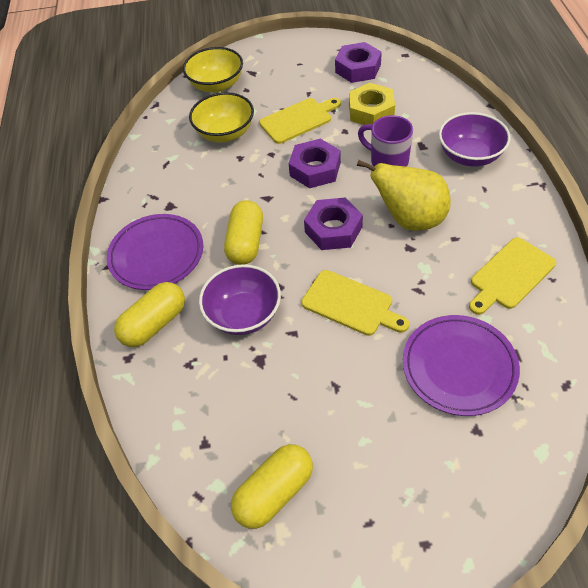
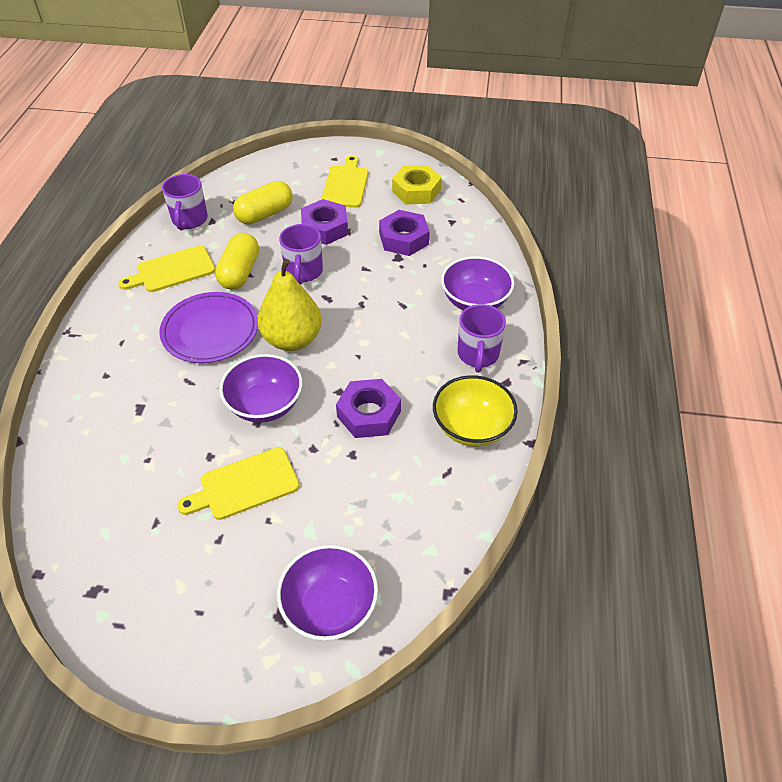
purple bowl: [199,264,281,335] [439,112,511,167] = 2 -> [219,354,303,423] [277,545,378,641] [441,256,514,310] = 3
purple mug: [358,115,413,167] = 1 -> [162,174,208,230] [279,224,323,285] [458,304,506,373] = 3
purple plate: [107,214,203,290] [403,315,520,416] = 2 -> [159,292,258,363] = 1
yellow bowl: [183,47,243,93] [189,92,254,143] = 2 -> [433,375,518,447] = 1
yellow capsule: [114,282,185,347] [224,200,263,265] [231,444,313,529] = 3 -> [215,233,259,290] [233,181,293,224] = 2

